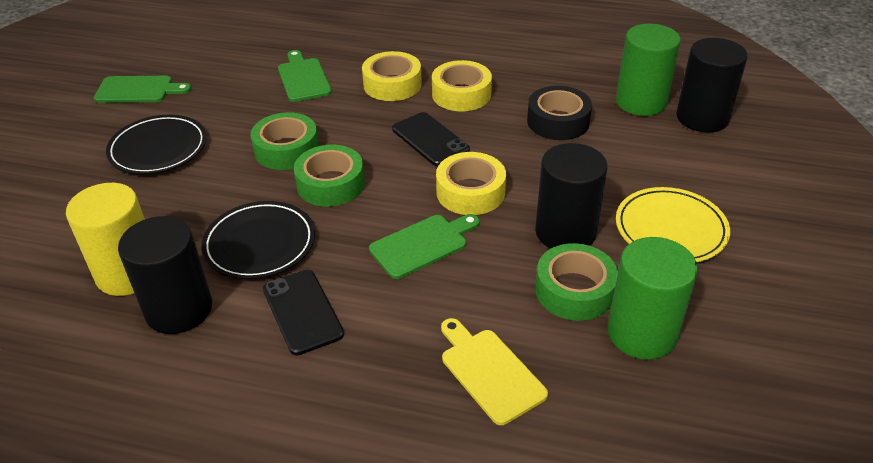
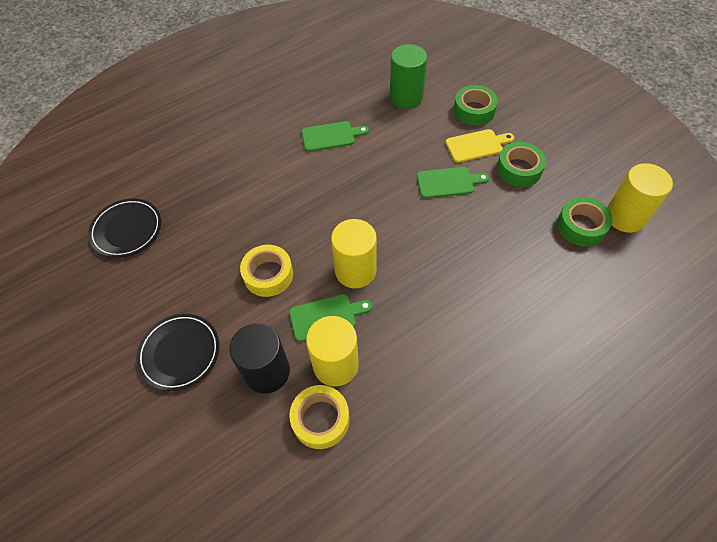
black cylinder: [118,216,212,334] [535,143,608,249] [676,38,748,132] = 3 -> [229,323,290,394] = 1
black phone: [263,270,344,356] [392,112,470,166] = 2 -> none = 0
black tape: [527,86,592,140] = 1 -> none = 0
green cylinder: [607,237,698,360] [616,24,681,116] = 2 -> [390,44,427,109] = 1
yellow cylinder: [66,183,145,296] = 1 -> [306,316,359,387] [331,219,377,288] [607,163,673,233] = 3
yellow plate: [616,187,730,262] = 1 -> none = 0
yellow tape: [362,51,422,101] [432,60,492,111] [436,152,506,215] = 3 -> [240,245,293,297] [289,385,350,449] = 2

